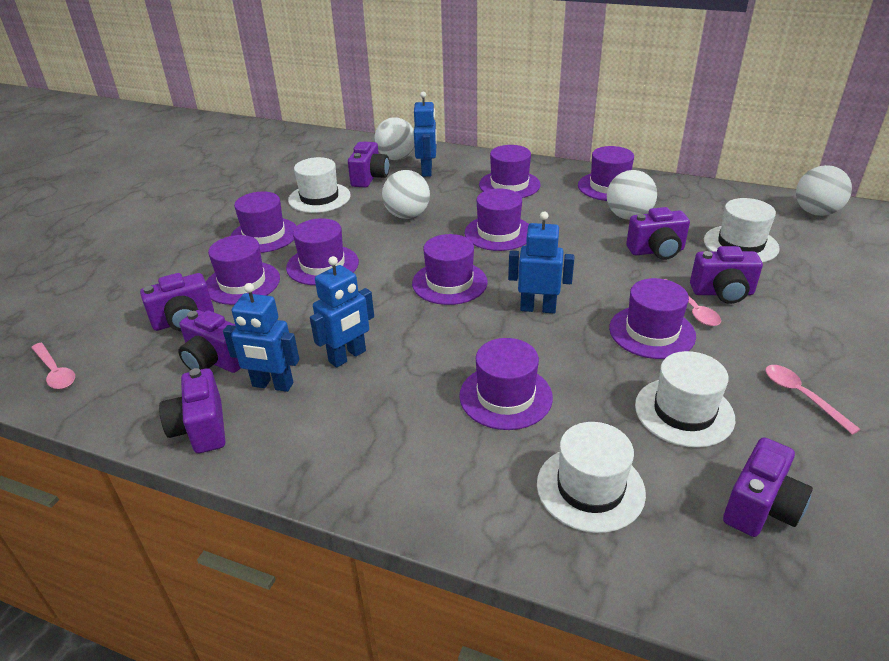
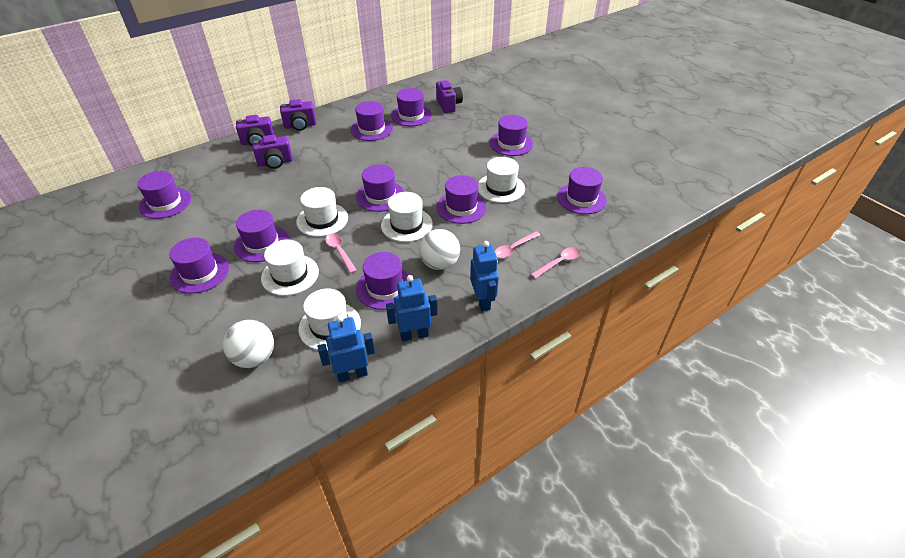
blue robot: [223,283,299,392] [310,256,374,368] [414,91,437,177] [508,212,574,313] = 4 -> [317,315,375,382] [386,275,438,342] [470,241,499,311] = 3
purple camera: [140,273,214,331] [159,368,225,454] [178,310,241,373] [348,141,390,188] [626,207,690,260] [690,246,763,304] [723,437,813,537] = 7 -> [236,115,275,146] [252,135,293,169] [280,99,316,131] [436,80,463,113] = 4
purple hat: [206,235,280,305] [231,192,296,253] [286,218,359,285] [412,234,488,305] [459,338,553,430] [465,189,529,251] [479,145,540,198] [578,146,634,201] [609,278,696,359] = 9 -> [137,171,191,219] [170,238,229,294] [234,210,289,262] [351,101,393,141] [356,165,404,212] [356,252,409,310] [391,88,432,126] [437,175,487,224] [489,115,533,156] [557,167,607,214] = 10
white ball: [374,117,415,160] [382,170,430,219] [607,170,657,220] [796,165,852,216] = 4 -> [223,320,274,368] [419,229,460,270] = 2
white hat: [288,157,351,213] [537,422,646,533] [635,351,735,448] [704,198,780,262] = 4 -> [261,240,319,296] [296,187,348,237] [299,288,361,351] [381,192,433,242] [478,157,525,203] = 5

